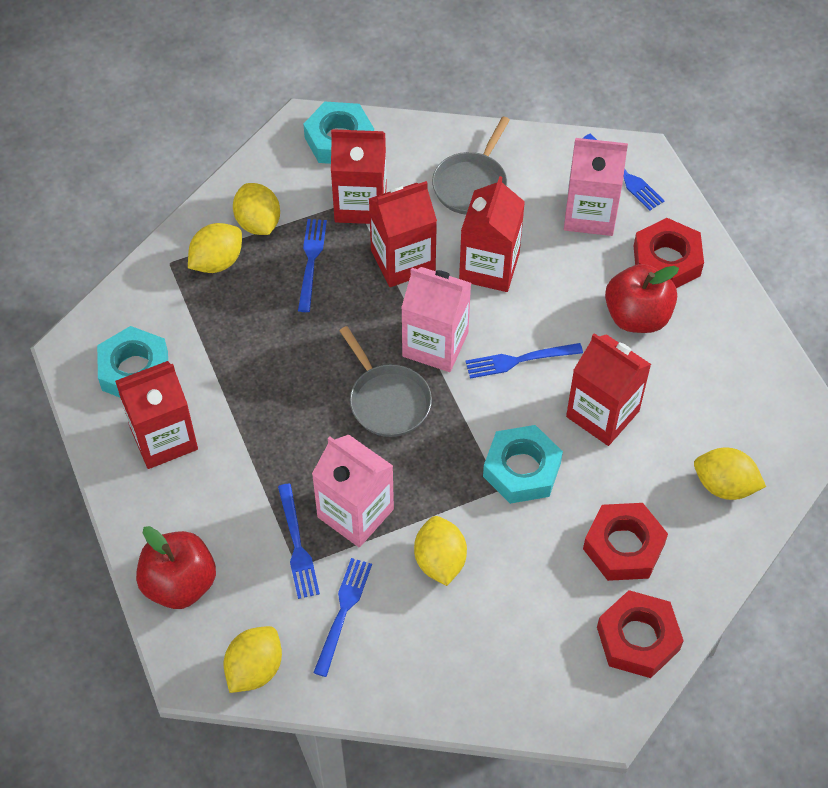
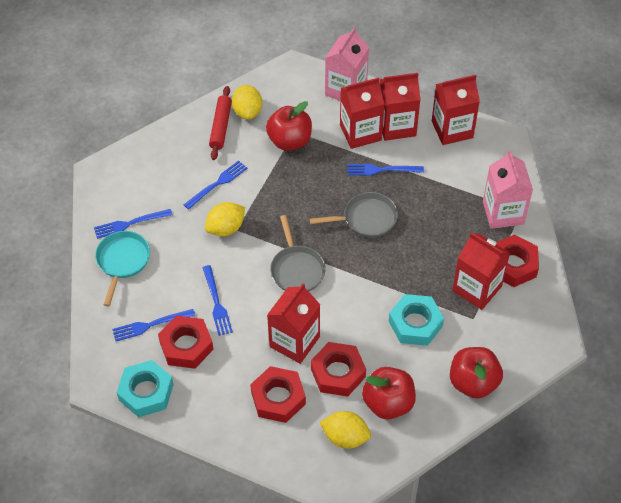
pink carton: [312,435,394,548] [401,267,471,372] [564,138,628,236] = 3 -> [325,27,369,101] [483,150,533,229] = 2
red apple: [136,526,216,609] [605,264,679,333] = 2 -> [266,101,312,151] [362,367,416,419] [450,347,503,399] = 3
red nut: [583,503,668,581] [597,590,684,678] [634,218,704,288] = 3 -> [158,316,214,369] [250,366,306,423] [311,342,366,396] [496,234,539,287] = 4
red rolling pin: none = 0 -> [209,86,232,160] = 1
turquoise nut: [97,326,168,397] [303,102,374,164] [483,425,563,504] = 3 -> [117,360,174,417] [389,294,444,346] = 2
turquoise pan: none = 0 -> [95,231,150,306] = 1
yellow lemon: [188,223,242,273] [224,626,282,693] [233,183,280,235] [414,516,467,586] [694,448,766,500] = 5 -> [205,202,245,236] [232,85,262,120] [320,411,371,449] = 3

